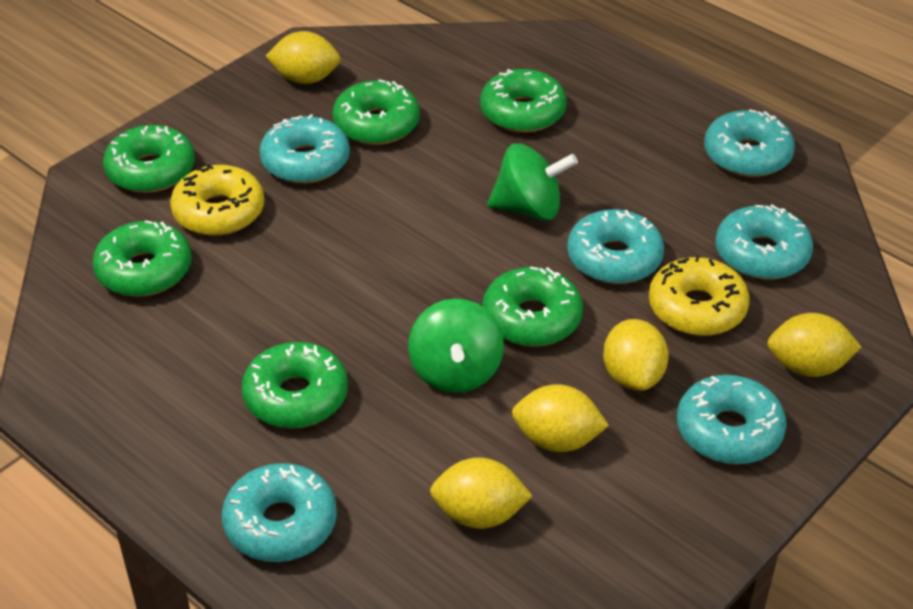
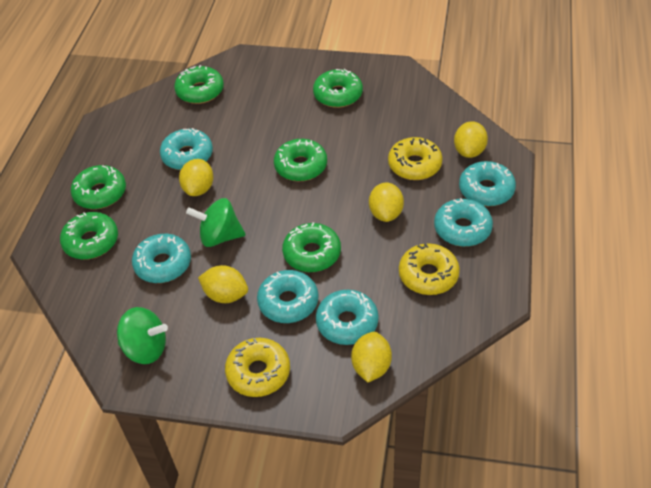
yellow donut: [170,164,264,236] [649,255,750,336] = 2 -> [225,338,290,397] [388,137,443,180] [399,243,460,295] = 3

